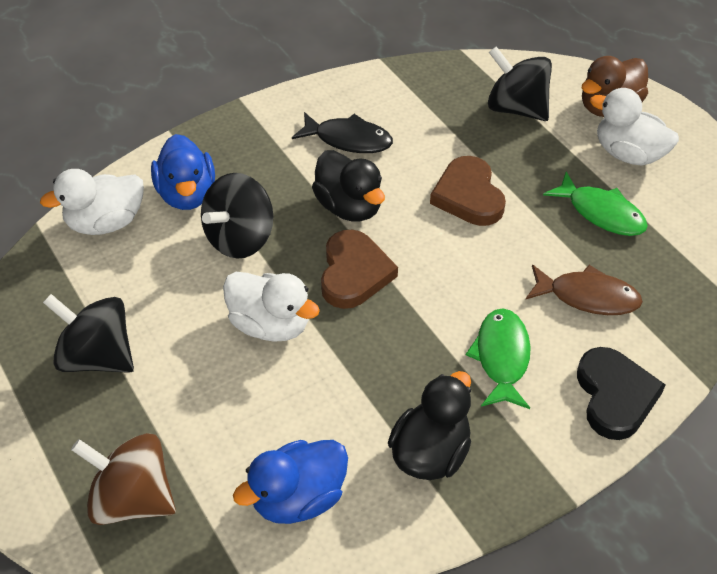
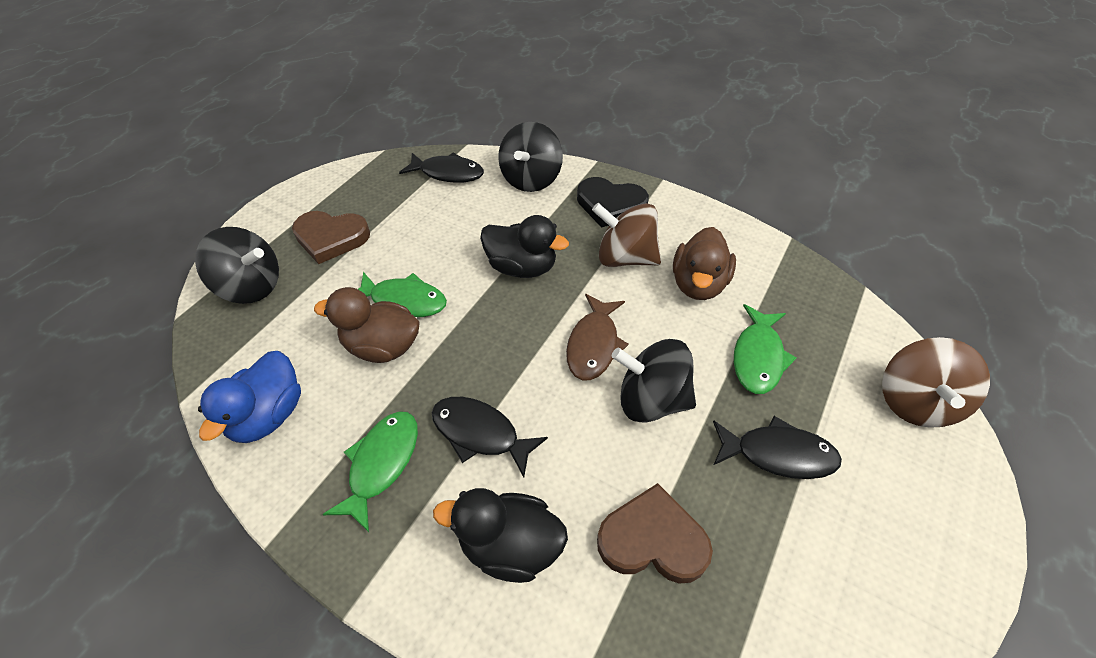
black fish: [292,112,393,153] = 1 -> [399,152,484,183] [432,397,548,478] [713,416,842,479] = 3
blue duck: [151,134,215,210] [233,440,348,524] = 2 -> [198,351,301,443] = 1
brown duck: [582,56,648,117] = 1 -> [314,287,420,363] [673,227,736,300] = 2
brown spinning top: [71,433,176,525] = 1 -> [592,203,661,267] [882,337,990,428] = 2
green fish: [466,309,531,409] [543,172,648,236] = 2 -> [323,411,418,532] [358,272,447,317] [734,304,796,394] = 3
white duck: [40,169,144,235] [223,272,320,342] [590,88,679,165] = 3 -> none = 0

